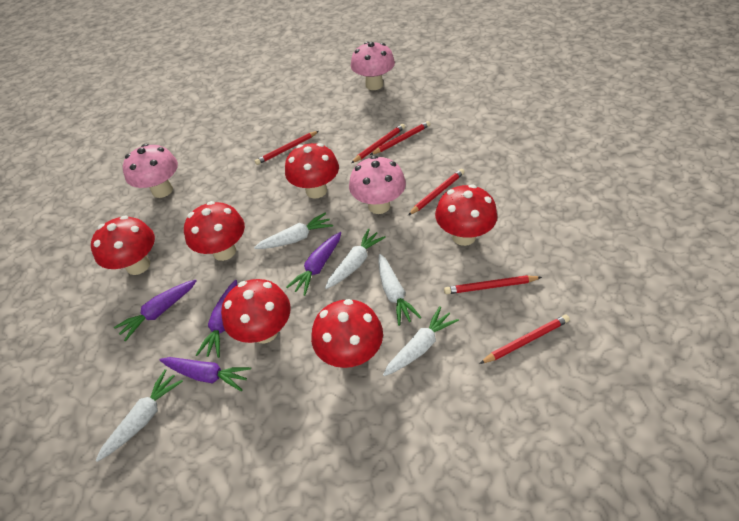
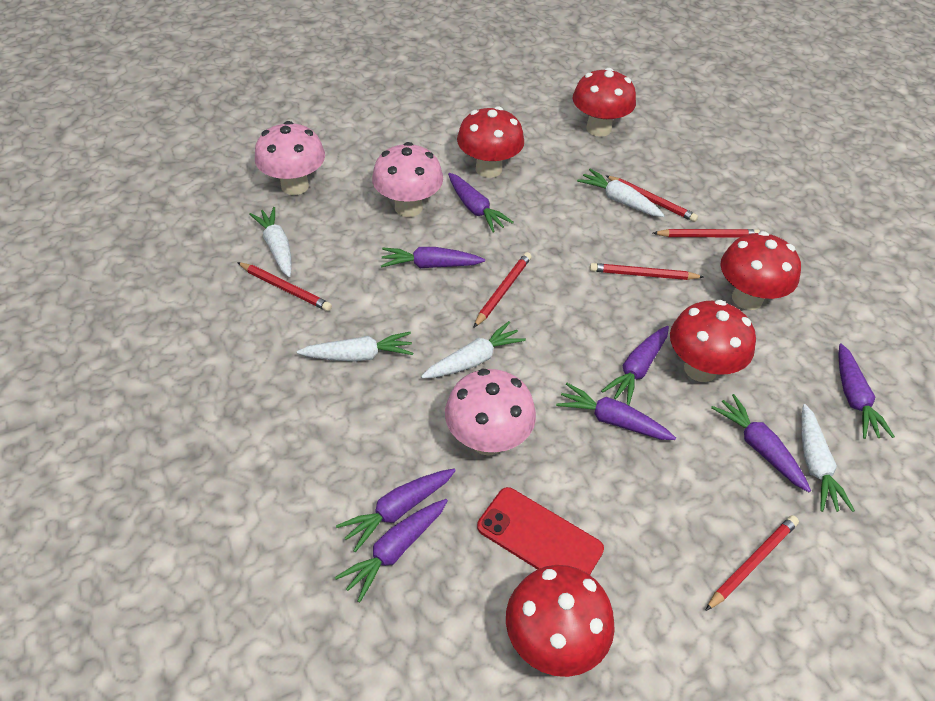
purple carrot: [114,279,197,341] [160,357,251,391] [196,280,237,358] [286,232,341,296] = 4 -> [335,499,448,602] [336,469,456,552] [381,247,485,268] [448,173,514,233] [556,383,676,440] [601,326,669,405] [711,394,811,492] [838,343,895,439] = 8
red mushroom: [91,215,155,275] [184,201,245,261] [221,279,291,344] [285,143,339,199] [311,299,383,368] [435,184,498,246] = 6 -> [457,106,524,178] [506,565,615,677] [573,68,636,137] [670,300,756,382] [721,231,801,310] = 5
red phone: none = 0 -> [477,487,604,575] = 1

